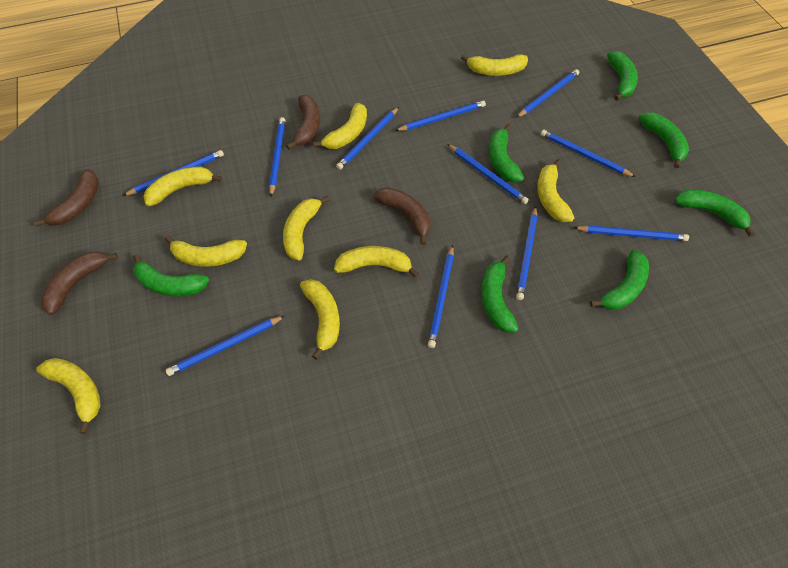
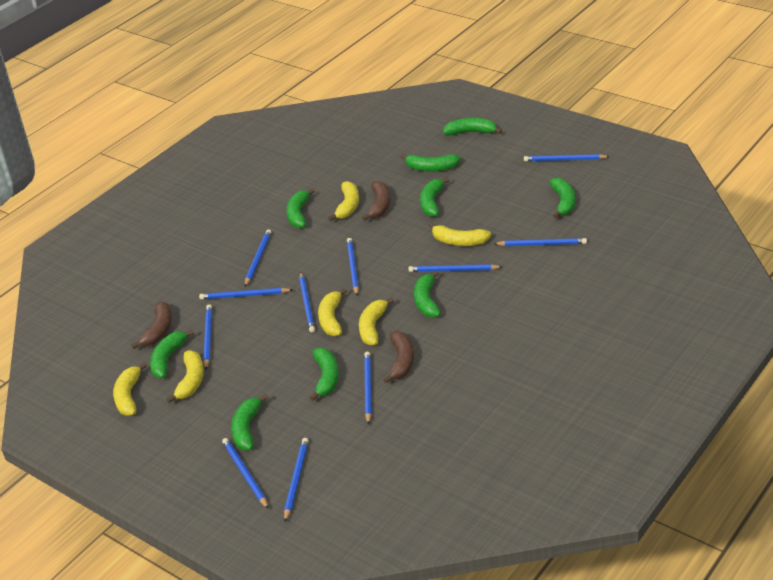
brown banana: [34,169,99,227] [41,251,118,315] [286,95,320,149] [373,187,431,245] = 4 -> [131,301,172,349] [362,181,391,221] [383,331,414,383] = 3
green banana: [133,254,209,296] [481,256,519,332] [489,124,524,182] [590,249,649,310] [607,51,638,101] [639,112,689,168] [675,189,755,237] = 7 -> [150,329,194,378] [231,394,269,450] [286,188,315,228] [309,348,339,401] [401,154,461,172] [414,270,441,318] [420,177,450,217] [443,118,502,135] [549,178,575,219] = 9
yellow banana: [36,358,101,434] [143,167,222,206] [165,236,247,267] [283,196,329,260] [300,279,340,360] [313,103,367,149] [334,246,419,278] [461,54,528,76] [537,159,575,222] = 9 -> [113,362,147,416] [166,350,204,403] [318,288,347,336] [328,181,359,221] [359,297,394,345] [429,222,491,246] = 6

